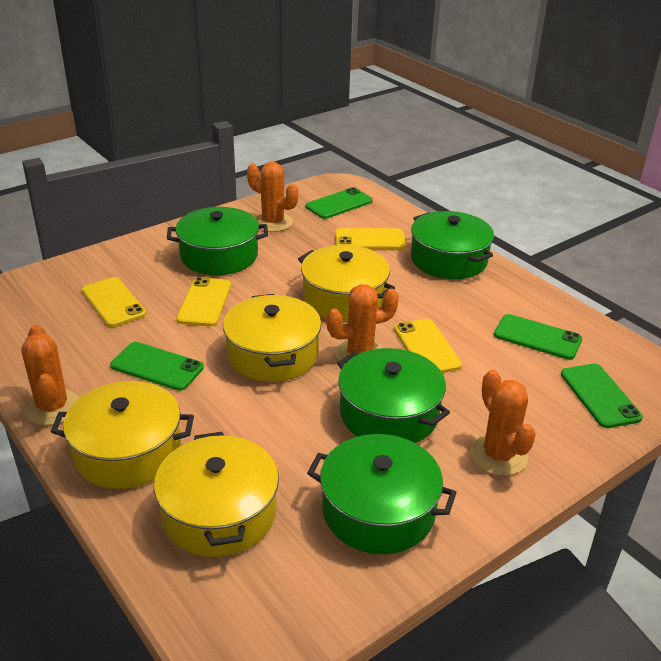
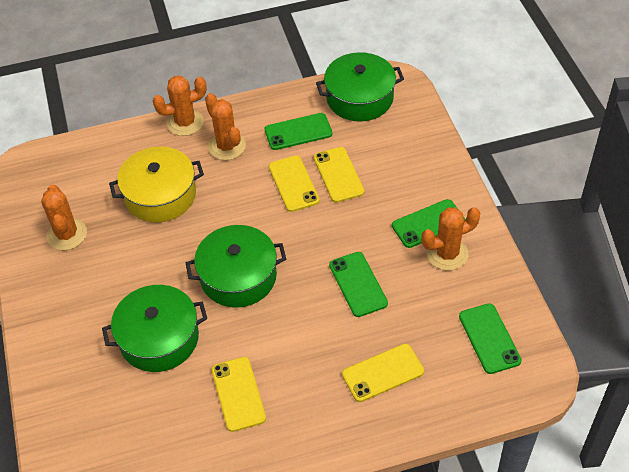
green pot: [167,207,268,275] [307,434,457,554] [337,348,450,443] [411,211,494,279] = 4 -> [102,285,207,372] [186,225,286,308] [316,52,404,121] = 3
yellow pot: [51,381,194,489] [154,432,279,557] [223,294,321,382] [298,245,395,321] = 4 -> [109,147,204,222] = 1

